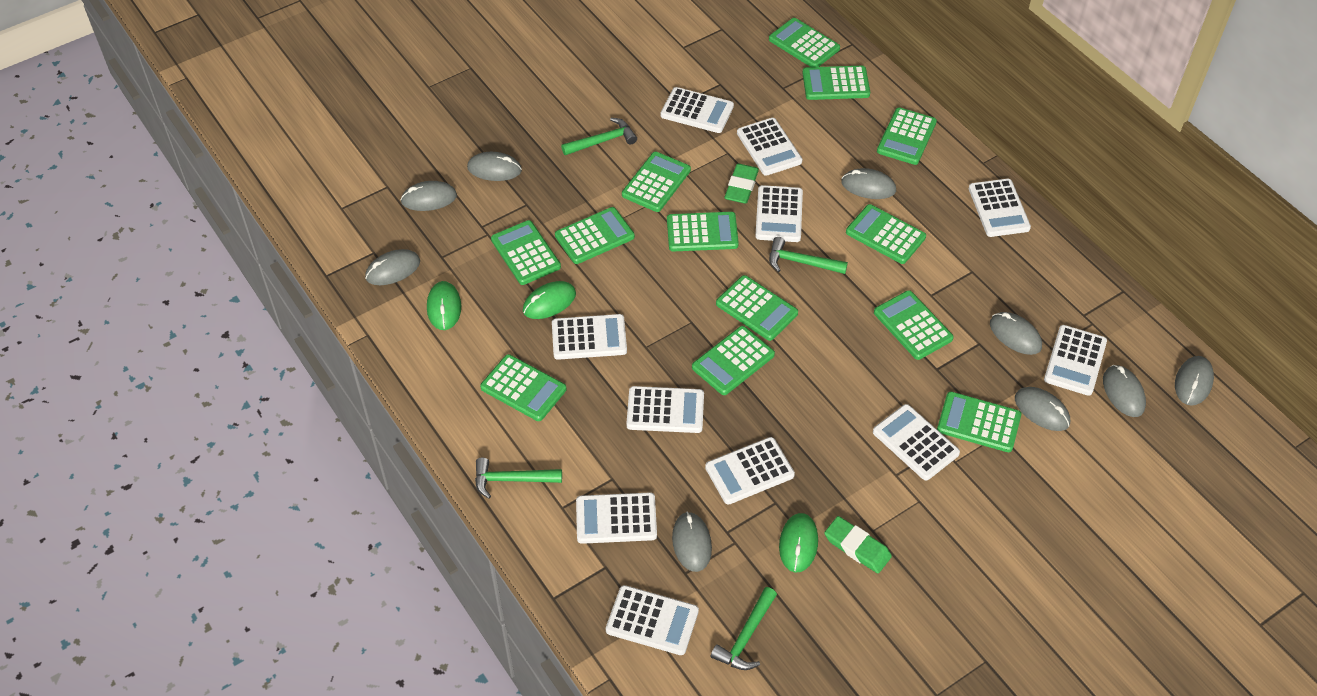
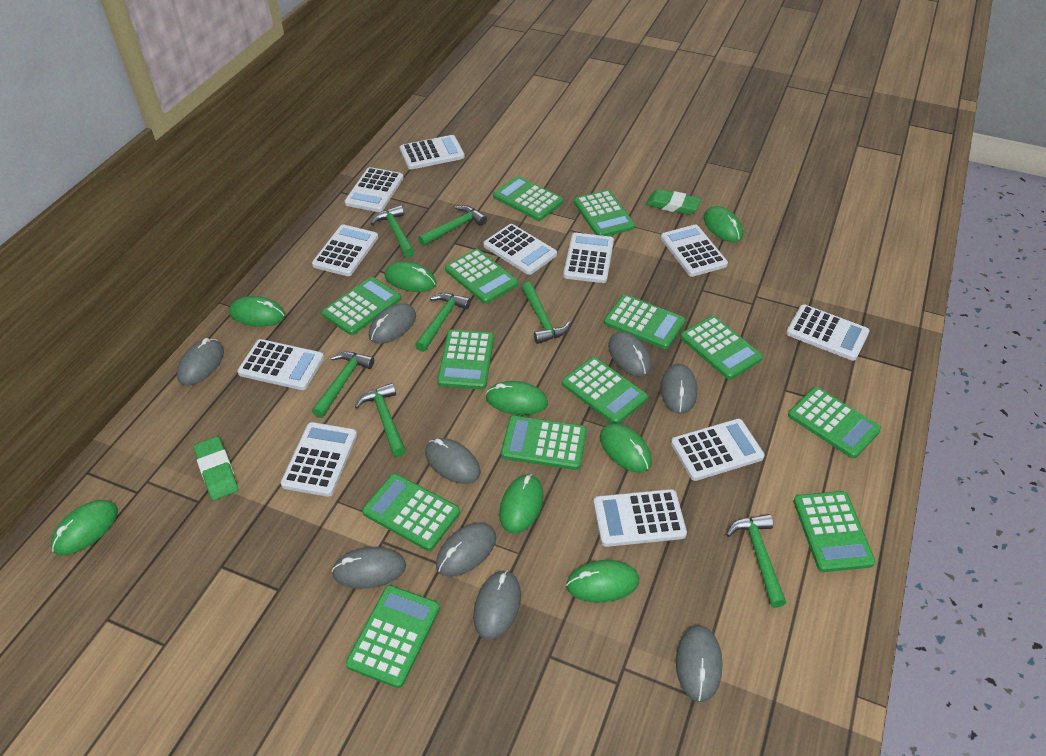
green hammer: [475,457,562,499] [561,118,637,155] [711,587,777,670] [769,237,848,274] = 4 -> [312,352,374,418] [355,383,406,457] [371,205,415,258] [415,293,471,352] [418,205,487,246] [521,282,571,344] [726,514,786,608] = 7
green mouse: [427,281,461,330] [523,281,576,319] [779,513,818,572] = 3 -> [51,500,118,555] [229,296,285,327] [384,261,436,292] [486,381,548,415] [499,474,544,534] [566,560,639,603] [600,423,652,472] [703,206,743,242] = 8

